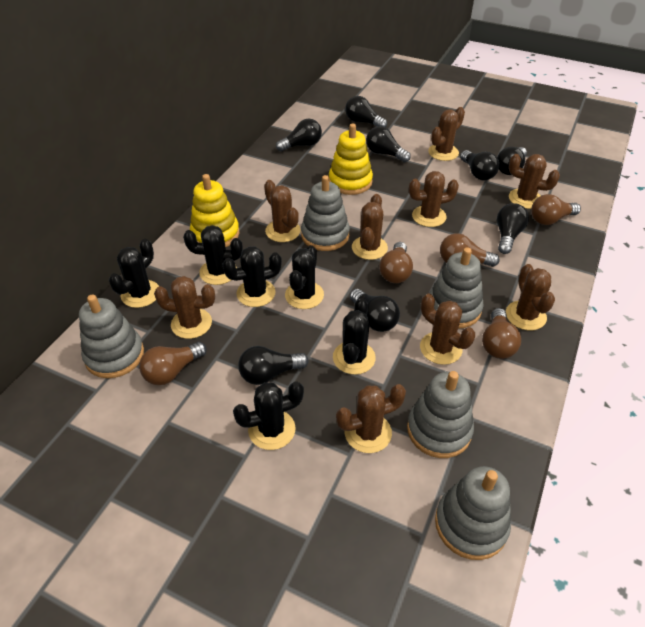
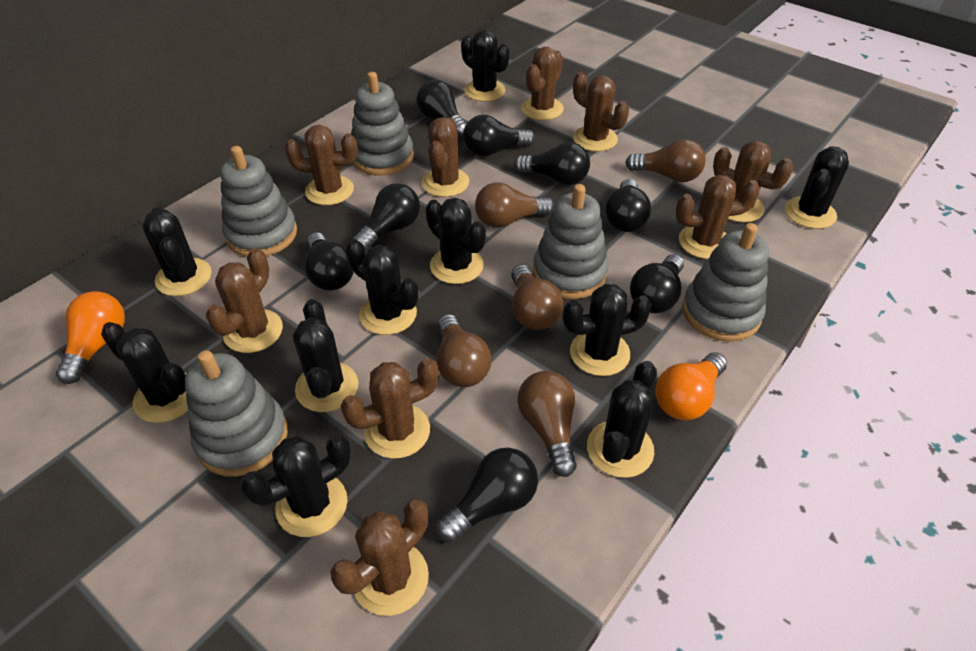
black cactus: [109,239,159,308] [183,225,243,285] [223,246,282,307] [233,381,304,450] [285,245,324,309] [333,298,376,375] = 6 -> [101,322,188,423] [143,208,212,296] [240,435,351,537] [293,299,358,412] [346,239,418,335] [425,198,486,284] [461,29,509,102] [563,284,652,376] [587,361,657,478] [785,147,849,229] = 10
orange light bulb: none = 0 -> [56,291,125,384] [656,353,727,420] = 2
yellow stacking toy: [190,174,239,247] [329,123,373,195] = 2 -> none = 0

